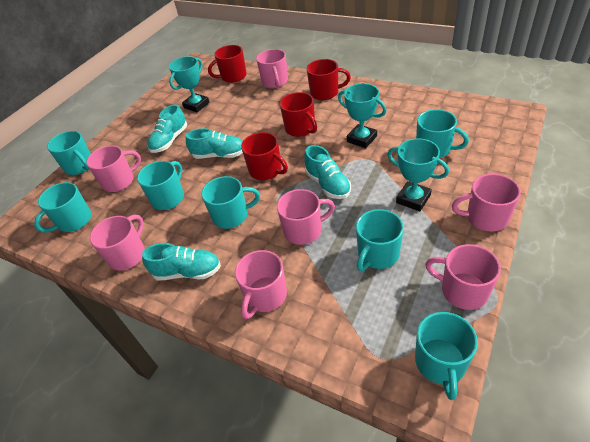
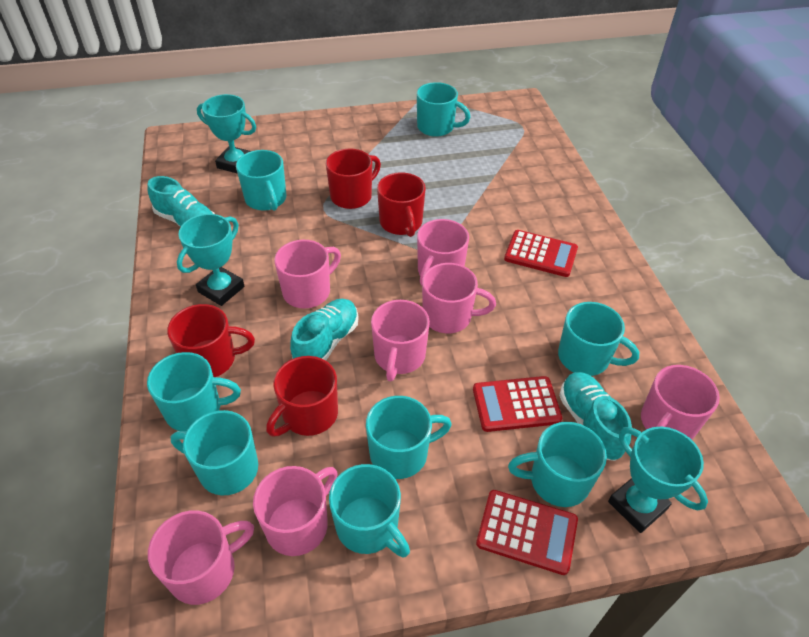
red calculator: none = 0 -> [473,376,562,432] [476,490,578,575] [504,230,578,277] = 3
turquoise mug: [34,182,91,233] [47,131,91,175] [137,161,184,210] [201,176,260,229] [356,209,404,271] [415,312,478,400] [416,109,469,158] = 7 -> [147,352,241,431] [171,410,258,495] [236,150,286,211] [329,464,410,557] [366,396,452,479] [417,82,471,137] [508,422,607,507] [558,302,639,376] = 8
turquoise shoe: [142,243,221,280] [147,104,187,153] [186,128,243,159] [304,145,351,199] = 4 -> [147,176,215,227] [290,299,359,361] [559,372,632,461] = 3

